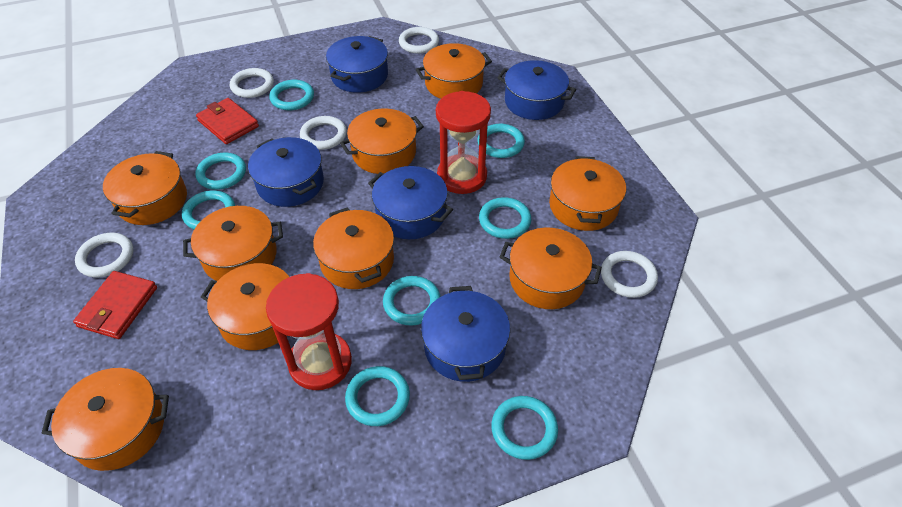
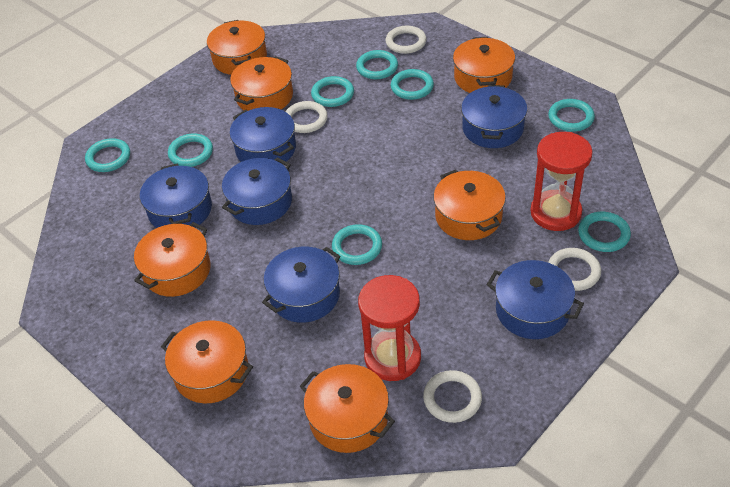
blue pot: [248,137,324,207] [326,36,388,93] [368,166,453,239] [421,286,510,382] [497,60,576,120] = 5 -> [140,163,212,228] [222,158,292,225] [230,107,296,164] [262,247,341,323] [461,85,527,148] [487,260,584,339] = 6
orange pot: [42,368,169,471] [103,151,187,225] [183,206,283,281] [201,263,289,350] [313,207,394,289] [340,109,424,174] [416,43,492,99] [500,228,602,309] [549,156,626,231] = 9 -> [134,222,211,297] [161,320,253,403] [207,20,267,75] [230,56,293,111] [300,364,395,453] [433,169,506,240] [453,37,515,93] = 7
red wallet: [73,271,157,339] [196,98,259,144] = 2 -> none = 0
white ring: [75,233,133,277] [230,68,274,98] [300,116,347,150] [399,27,439,54] [601,251,658,298] = 5 -> [286,101,328,133] [386,26,426,54] [423,370,482,423] [548,248,601,291] = 4

